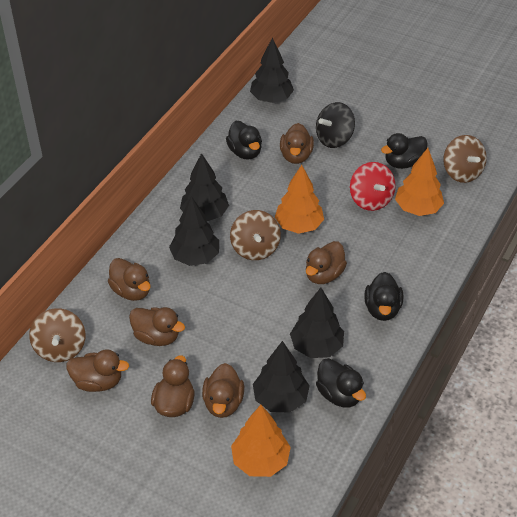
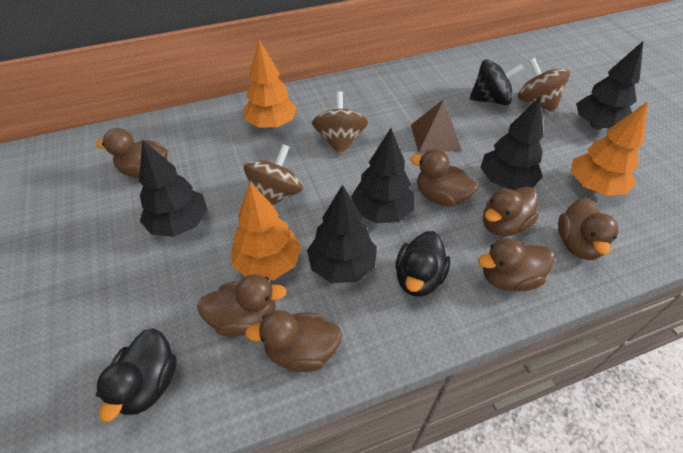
black duck: [226,121,262,160] [316,358,366,408] [364,272,403,321] [381,133,428,169] = 4 -> [96,328,177,422] [395,231,450,297] = 2
brown pyramid: none = 0 -> [411,99,462,153] = 1
red spinning top: [350,162,396,211] = 1 -> none = 0

